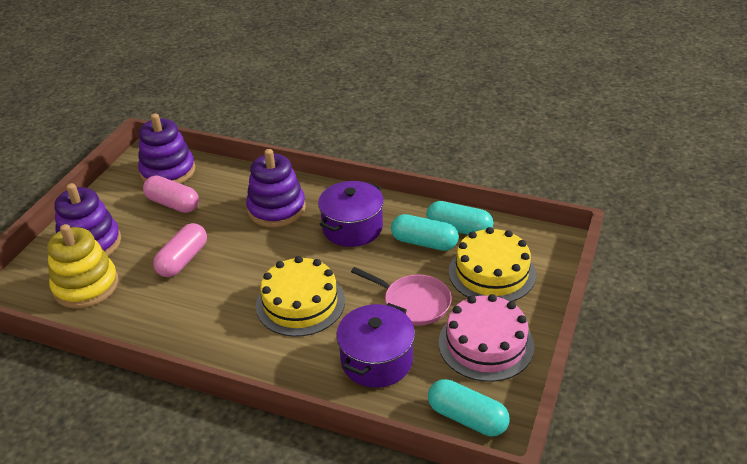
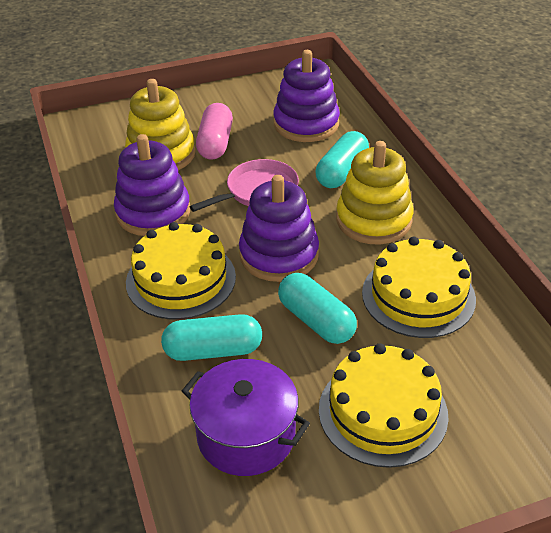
pink cake: [439,294,534,382] = 1 -> none = 0
pink capsule: [143,175,199,213] [153,223,207,277] = 2 -> [196,103,233,160] = 1
purple pot: [318,181,384,247] [336,303,415,388] = 2 -> [182,359,310,476] = 1
yellow cake: [256,256,345,337] [449,227,536,302] = 2 -> [126,222,236,320] [319,343,449,468] [362,236,476,338] = 3
yellow stacking toy: [47,224,118,309] = 1 -> [125,79,196,170] [336,141,414,244] = 2

